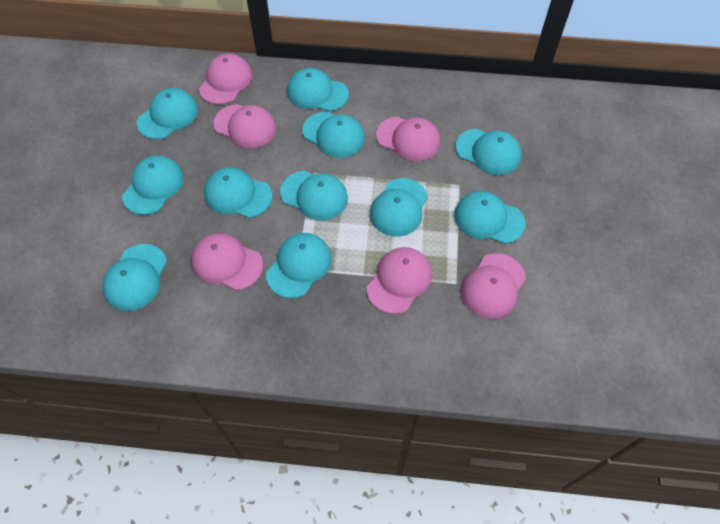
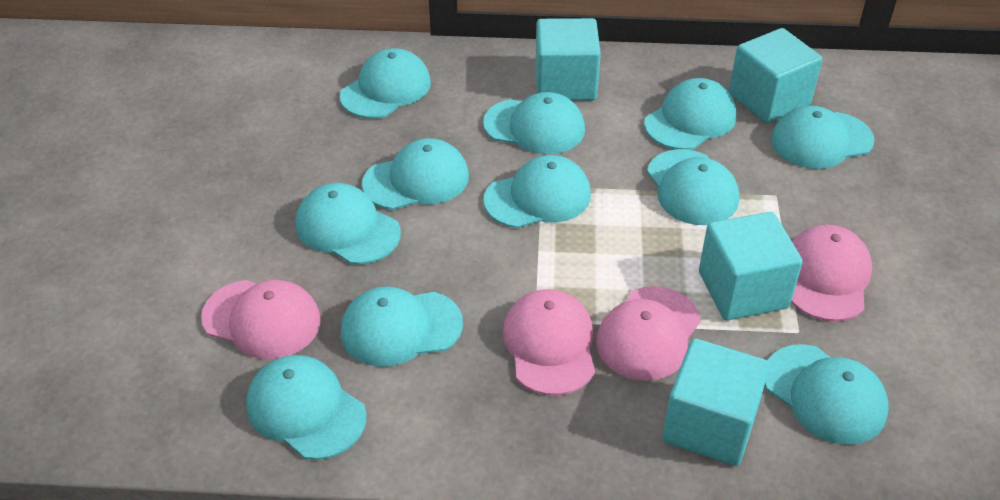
pink cap: [191,233,263,290] [199,53,252,105] [213,104,276,148] [367,247,432,314] [376,117,440,161] [461,253,526,319] = 6 -> [201,280,321,359] [503,289,595,395] [596,286,701,381] [791,225,872,321] = 4
turquoise cube: none = 0 -> [535,18,601,101] [662,338,770,466] [699,212,803,320] [729,28,823,123] = 4

